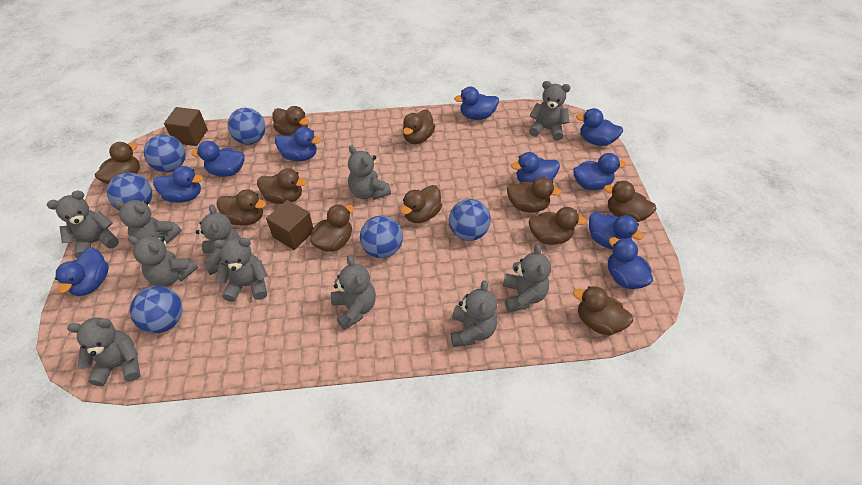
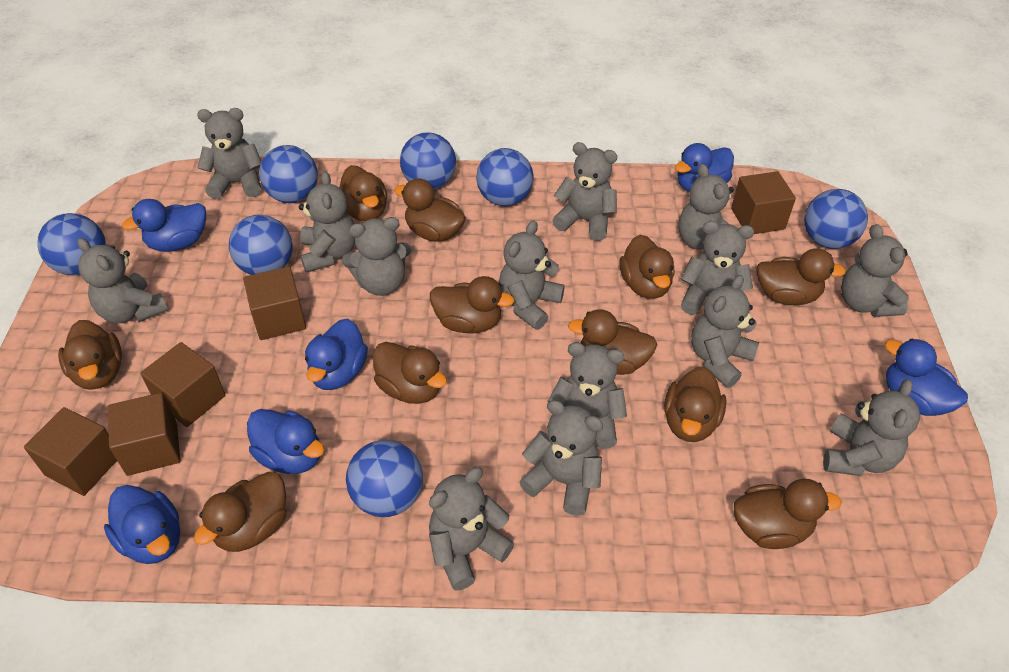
blue ball: [107,172,152,210] [130,286,183,334] [144,134,186,172] [228,108,266,144] [360,216,403,258] [449,199,491,241] = 6 -> [37,213,106,275] [229,215,293,275] [259,145,318,203] [346,440,423,517] [400,132,456,189] [476,148,533,206] [804,189,868,249] = 7
blue duck: [55,247,109,296] [153,166,203,202] [191,141,245,177] [275,127,321,161] [454,87,499,120] [511,152,560,182] [573,153,626,190] [576,108,623,146] [589,212,644,249] [608,237,653,289] = 10 -> [104,485,180,564] [122,199,206,252] [247,409,324,474] [305,319,368,390] [675,143,734,192] [885,339,968,416] = 6
brown cube: [164,107,208,146] [266,200,313,250] = 2 -> [24,407,117,496] [107,393,181,476] [140,342,225,427] [243,266,306,340] [731,171,796,234] = 5
grey teddy bear: [47,190,119,258] [67,317,140,386] [113,200,182,244] [128,236,198,287] [196,204,241,275] [213,238,268,302] [331,256,376,330] [348,145,391,200] [451,280,497,347] [503,244,551,312] [529,81,571,141] = 11 -> [77,238,168,323] [197,108,261,199] [299,171,355,273] [342,217,411,296] [429,467,514,591] [499,220,565,330] [519,400,603,516] [547,342,627,449] [552,142,617,241] [678,164,734,250] [681,221,754,315] [691,275,759,388] [823,379,920,476] [841,224,909,317] = 14

